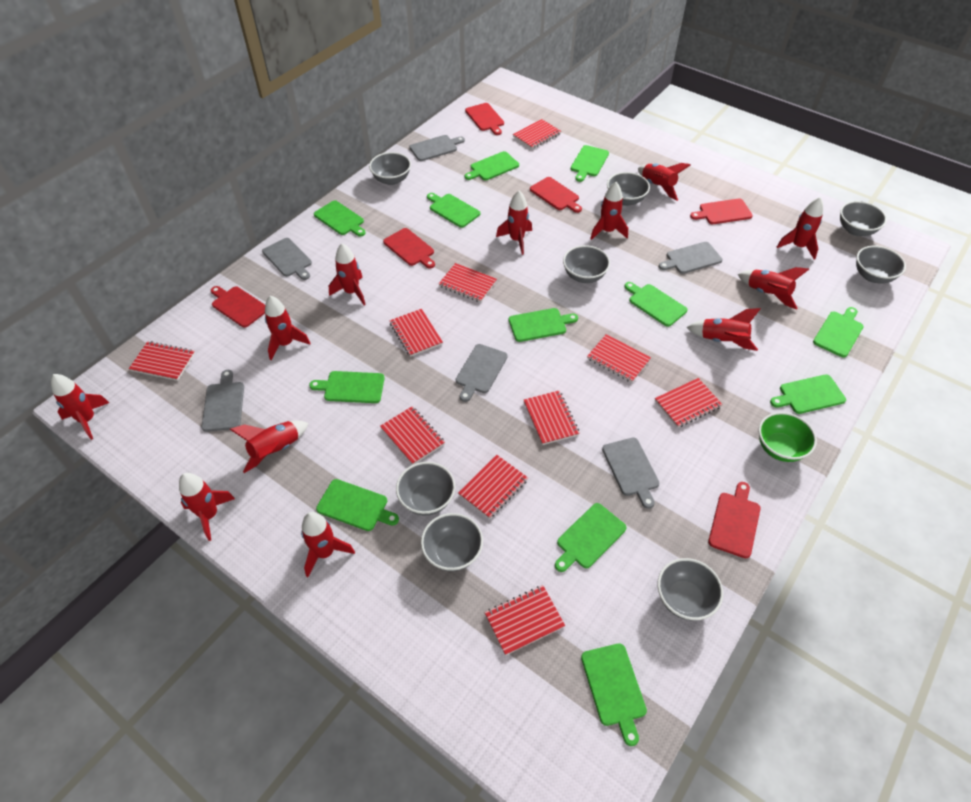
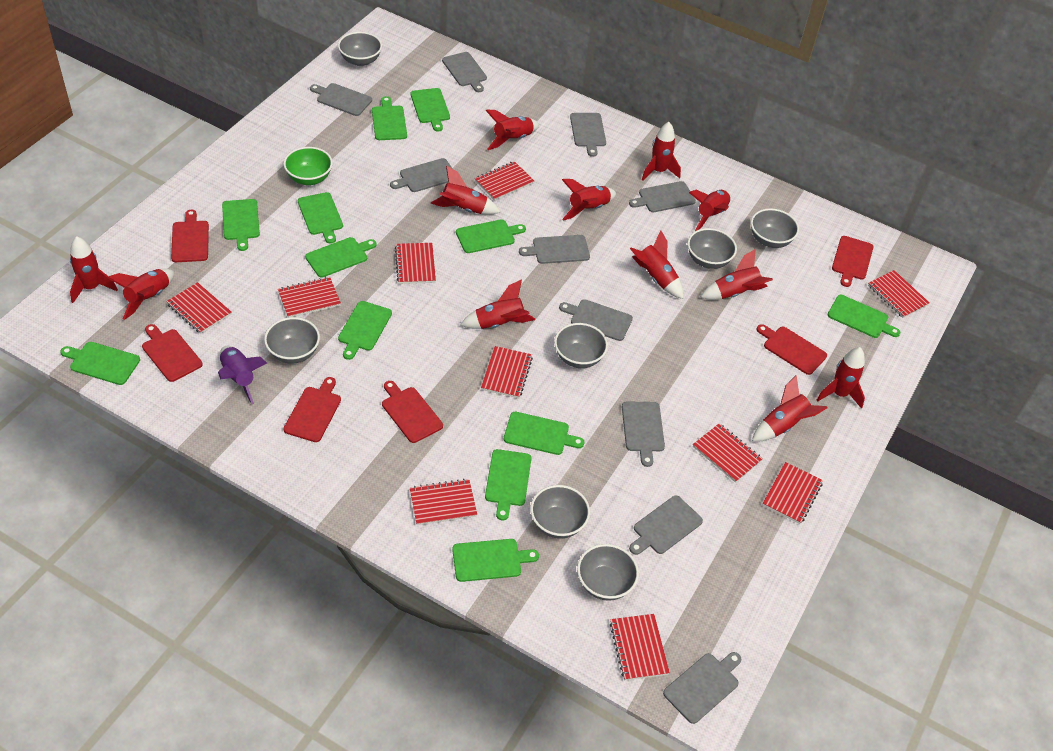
grey bowl: [369,152,411,185] [396,462,455,516] [421,513,483,571] [563,245,610,283] [607,172,650,206] [657,558,723,620] [840,201,887,236] [856,246,906,283] = 8 -> [264,317,320,363] [338,32,382,66] [530,485,590,539] [554,323,608,368] [577,544,639,601] [687,228,737,269] [751,208,799,248] = 7
grey cutting board: [202,370,244,432] [262,238,312,280] [409,135,465,161] [456,344,508,402] [602,437,659,509] [659,242,722,274] = 6 -> [310,83,372,116] [390,158,452,192] [442,52,487,92] [519,235,590,264] [559,299,633,341] [570,113,606,157] [622,402,665,467] [629,181,696,212] [629,496,703,555] [663,652,741,724] = 10
purple rocket: none = 0 -> [218,346,267,404] = 1

